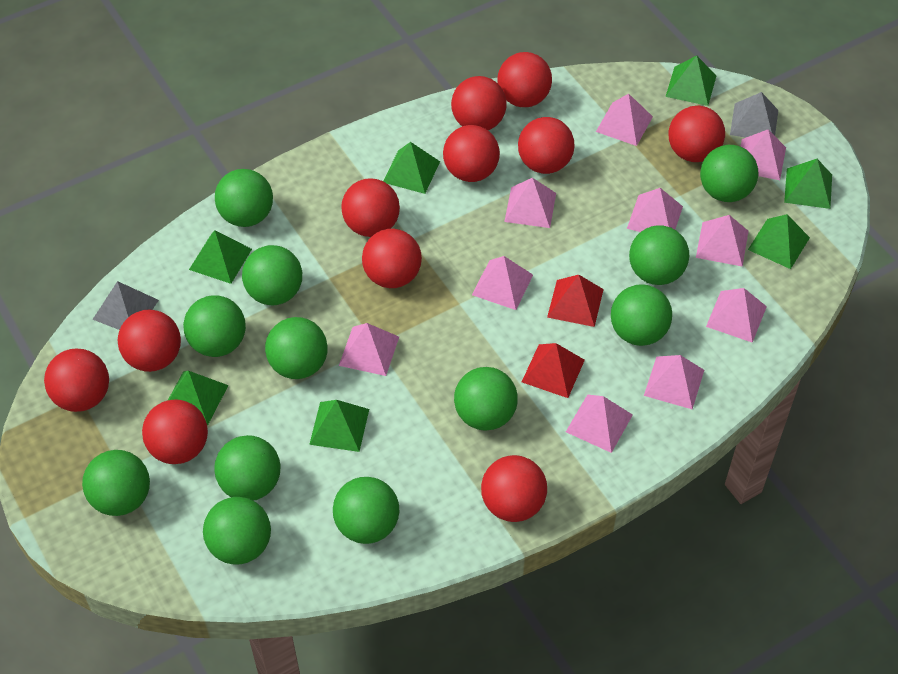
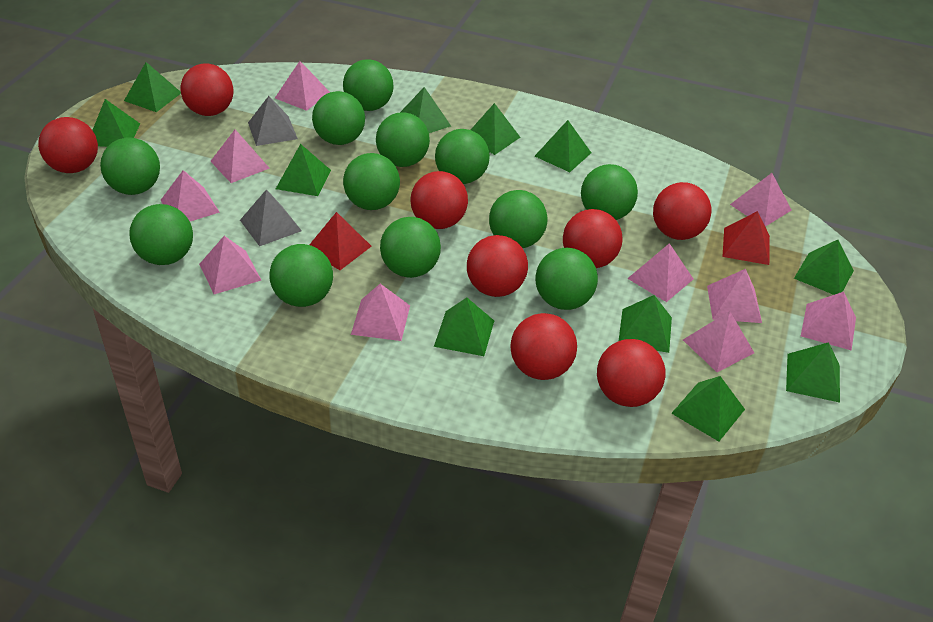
green pyramid: [168,371,229,425] [189,230,252,284] [309,400,369,452] [383,142,440,194] [666,55,716,106] [748,214,810,269] [784,159,832,209] = 7 -> [93,99,140,147] [124,62,181,112] [276,144,331,196] [400,87,451,133] [434,297,494,356] [471,103,520,155] [535,120,591,172] [619,295,672,353] [671,376,745,441] [786,342,840,403] [794,240,854,295] = 11
red ball: [44,349,109,412] [118,309,181,372] [142,399,208,464] [341,178,400,237] [362,229,422,288] [443,125,500,182] [451,76,506,130] [481,455,547,522] [497,52,552,107] [518,117,574,174] [668,106,725,162] = 11 -> [38,117,98,173] [180,63,233,116] [411,171,468,229] [467,235,528,297] [510,313,577,380] [563,209,623,268] [597,339,666,407] [653,182,711,240] = 8

